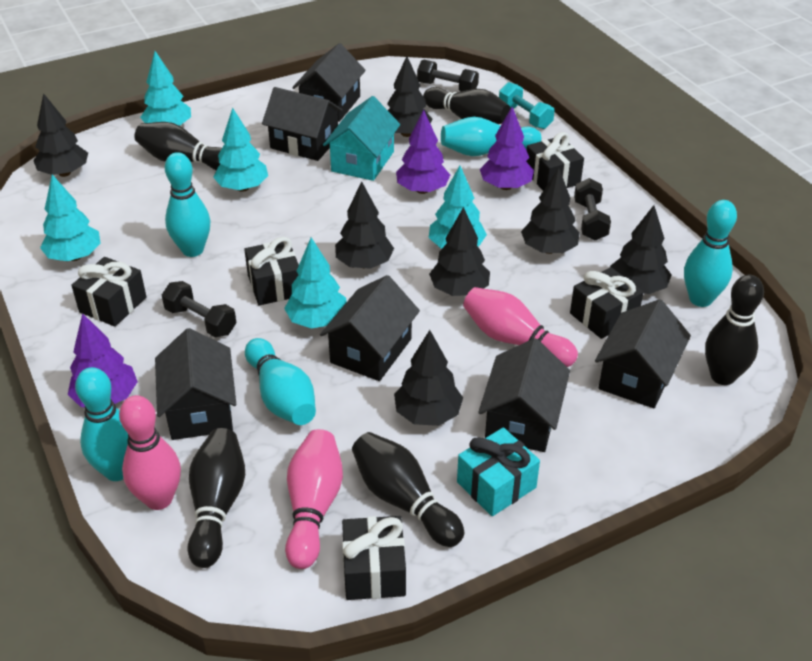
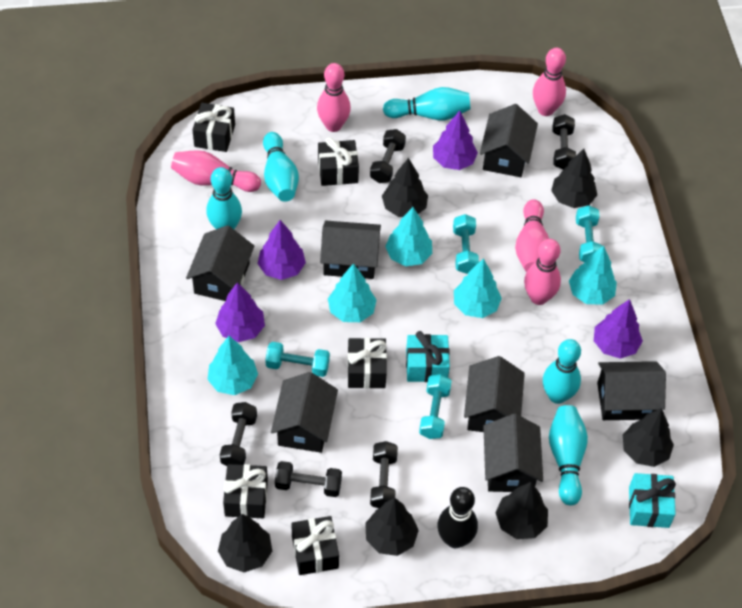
black bowling pin: [134,122,222,170] [188,428,245,568] [352,432,464,547] [423,87,511,124] [705,275,764,385] = 5 -> [437,487,478,548] = 1
black dumbbell: [162,281,236,337] [417,59,479,92] [574,178,611,241] = 3 -> [220,402,257,466] [275,461,342,497] [370,129,406,183] [370,441,398,508] [552,114,576,170] = 5
black house: [155,328,236,440] [262,87,343,161] [292,43,366,122] [320,275,420,381] [478,338,570,452] [595,299,691,408] = 6 -> [186,225,254,301] [271,372,338,453] [320,221,381,279] [464,356,525,432] [480,104,538,177] [483,413,543,492] [597,361,666,420] = 7
black tree: [33,93,88,177] [335,181,394,269] [387,56,433,137] [394,330,463,426] [429,207,490,296] [521,167,580,254] [610,205,672,294] = 7 -> [218,514,272,572] [365,498,419,556] [382,158,428,217] [495,482,548,539] [551,149,597,208] [623,408,674,467] = 6
pink bowling pin: [119,395,181,510] [285,429,343,569] [463,287,578,367] = 3 -> [171,150,261,192] [317,63,351,132] [515,199,549,272] [524,239,561,305] [533,48,566,116] = 5
purple tree: [68,313,138,407] [396,110,450,194] [480,107,534,190] = 3 -> [215,282,265,342] [258,220,306,280] [433,111,478,170] [594,299,643,359] = 4
turquoise dumbbell: [499,82,555,129] = 1 -> [265,342,330,377] [419,374,452,439] [453,214,479,274] [576,205,603,262] = 4
turquoise gift: [457,427,540,516] = 1 -> [406,331,450,382] [629,473,676,528] = 2
turquoise house: [323,96,400,181] = 1 -> none = 0

